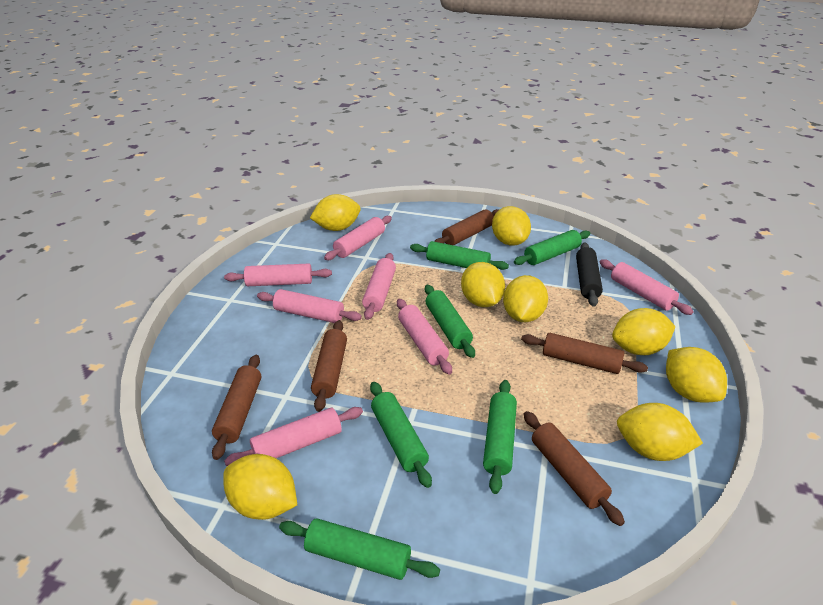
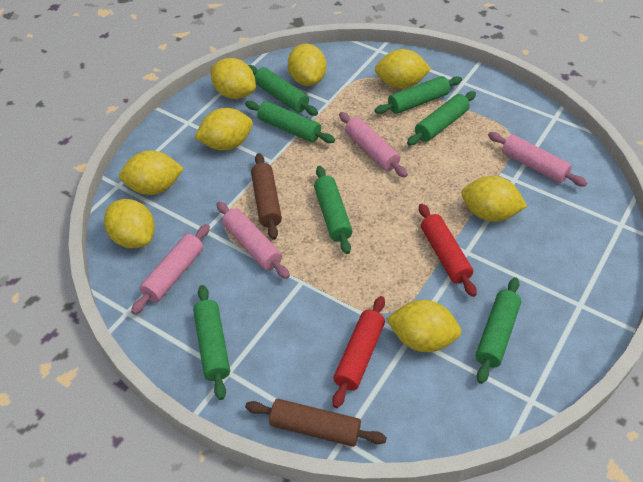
black rolling pin: [576,243,603,307] = 1 -> none = 0
brown rolling pin: [212,355,261,460] [311,320,347,412] [434,209,498,245] [521,333,648,374] [524,411,625,526] = 5 -> [245,399,387,447] [251,153,282,240] = 2
green rolling pin: [279,518,440,580] [370,382,432,488] [410,241,509,270] [425,285,475,358] [483,380,517,494] [514,230,590,265] = 6 -> [193,285,230,400] [245,101,335,143] [248,65,318,116] [314,166,352,254] [375,76,462,114] [407,91,476,146] [476,277,521,384] = 7
pink rolling pin: [224,264,332,286] [224,407,363,466] [257,289,362,323] [324,216,392,260] [362,253,396,320] [397,299,452,374] [600,259,694,315] = 7 -> [131,224,210,314] [217,202,290,279] [339,112,408,178] [488,132,587,187] = 4
red rolling pin: none = 0 -> [332,296,385,408] [419,204,477,297] = 2

